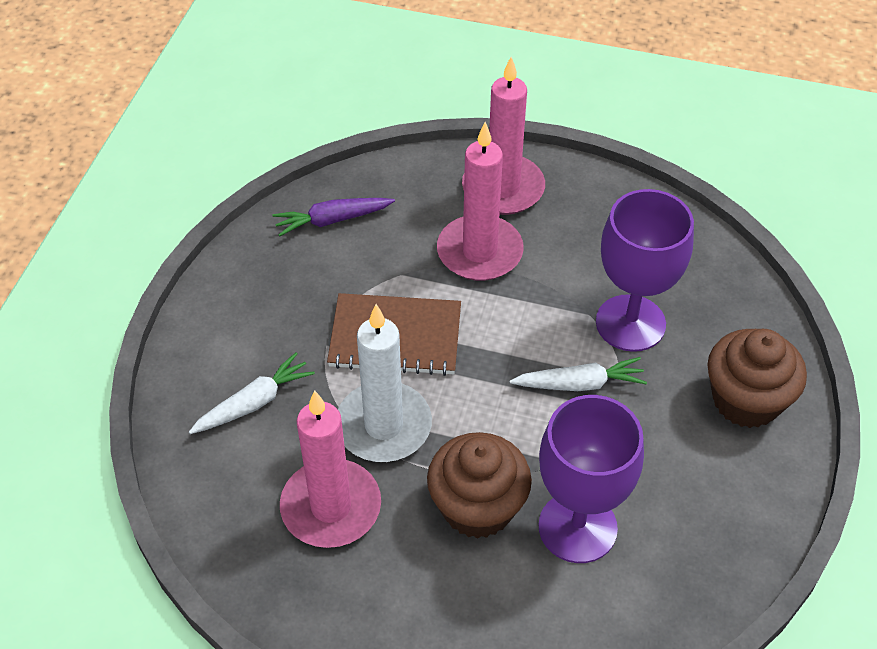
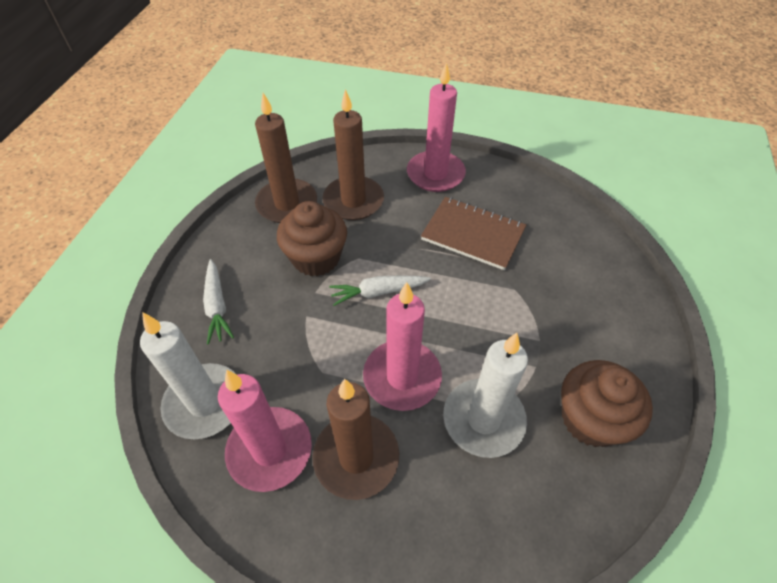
brown candle: none = 0 -> [255,93,317,223] [312,379,399,500] [322,89,384,220] = 3
purple carrot: [273,198,395,237] = 1 -> none = 0
purple goblet: [538,395,644,563] [596,189,694,352] = 2 -> none = 0
white candle: [338,304,432,462] = 1 -> [140,312,237,439] [443,333,528,458] = 2

